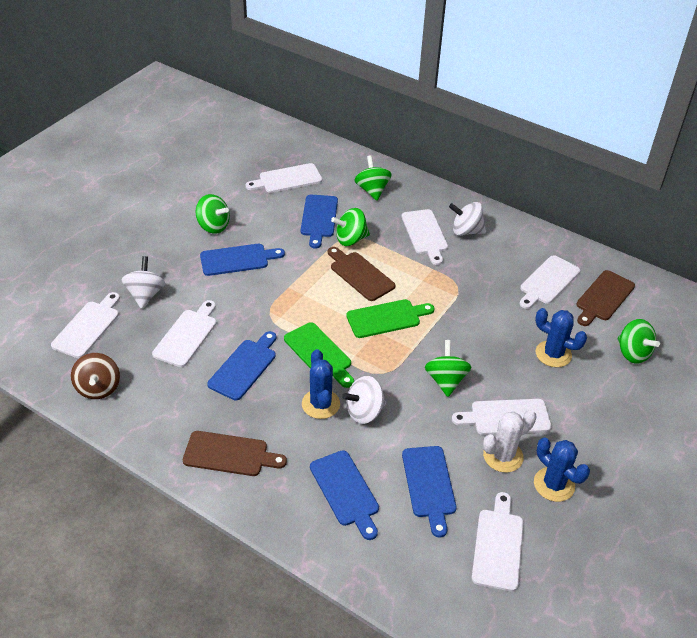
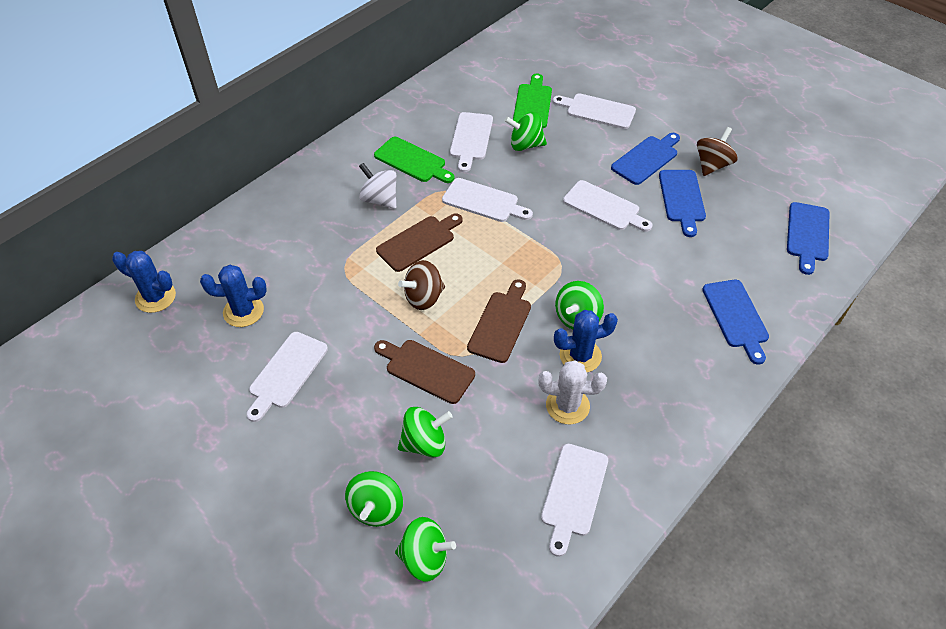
blue cutting board: [200,244,285,276] [207,331,276,400] [301,195,338,249] [310,450,379,540] [402,446,456,537] = 5 -> [611,133,680,185] [659,170,706,237] [702,280,769,365] [787,202,830,275] = 4
brown spinning top: [71,353,120,399] = 1 -> [398,260,445,310] [697,127,738,176] = 2
white cutting board: [51,292,120,358] [152,300,216,367] [245,163,322,193] [402,209,448,265] [452,399,552,435] [472,492,524,592] [520,255,580,309] = 7 -> [246,332,328,422] [442,178,533,222] [450,112,493,172] [541,444,608,557] [553,93,636,129] [563,180,653,232] = 6
white spinning top: [121,256,165,309] [342,376,386,424] [449,202,486,236] = 3 -> [359,163,397,209] = 1

